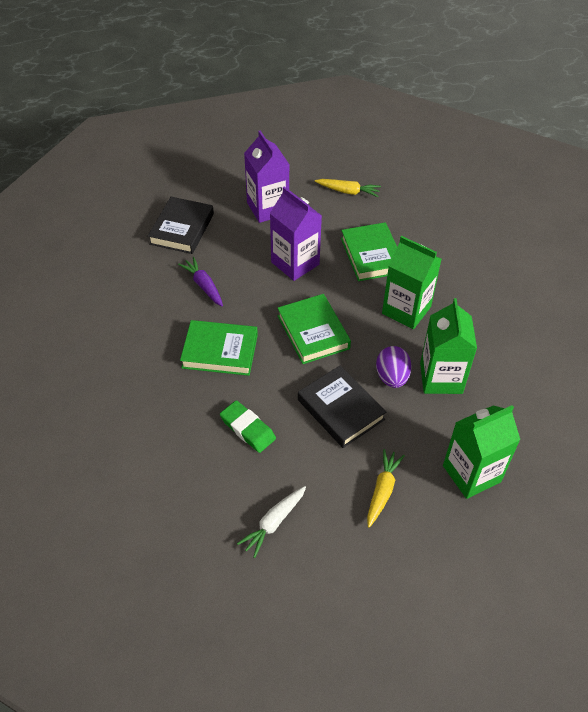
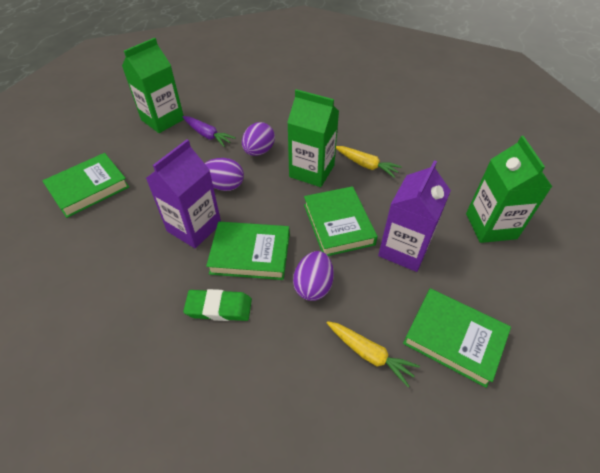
black book: [148,197,214,254] [298,366,386,448] = 2 -> none = 0
green book: [180,320,258,376] [277,294,351,364] [341,222,397,281] = 3 -> [42,153,129,218] [206,221,289,280] [304,186,378,256] [403,288,511,388] = 4
purple egg: [376,346,412,388] = 1 -> [205,158,244,191] [242,122,275,156] [293,251,334,301] = 3
white carrot: [237,486,306,558] = 1 -> none = 0

